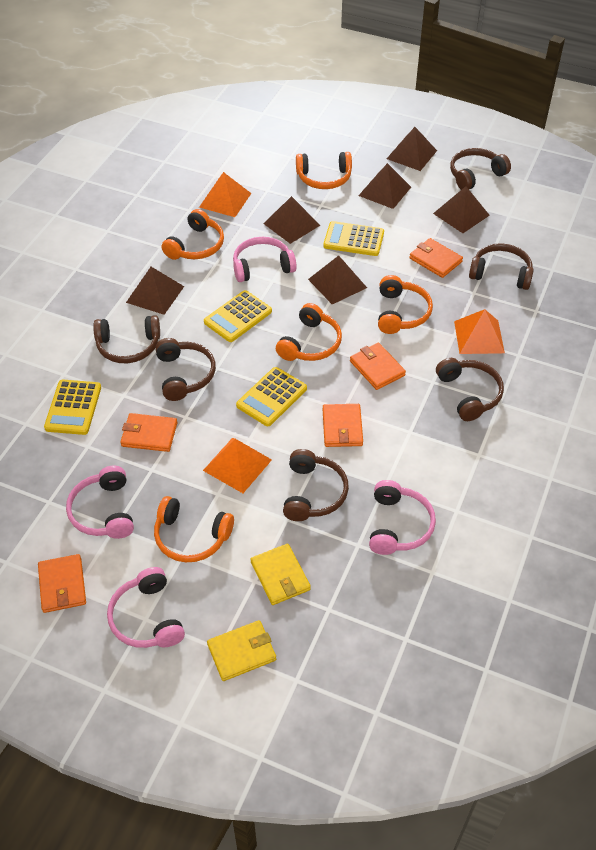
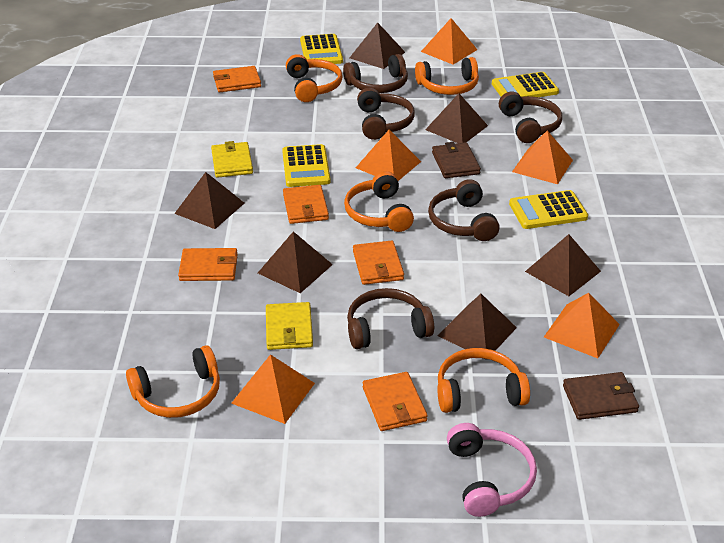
brown headphones: [93,315,160,363] [155,338,216,401] [283,449,349,521] [436,358,504,421] [450,148,511,190] [469,243,534,290] = 6 -> [343,54,408,93] [347,288,434,349] [357,88,415,140] [428,179,500,241] [499,91,562,143] = 5
brown wallet: none = 0 -> [432,142,481,178] [563,372,639,420] = 2
orange pyramid: [199,172,252,217] [203,438,272,493] [454,309,505,354] = 3 -> [231,354,315,424] [356,130,421,181] [421,18,478,65] [512,131,573,184] [544,293,620,358] = 5
pink headphones: [66,465,134,539] [107,567,185,648] [233,237,297,282] [369,480,436,555] = 4 -> [447,423,537,517] = 1

